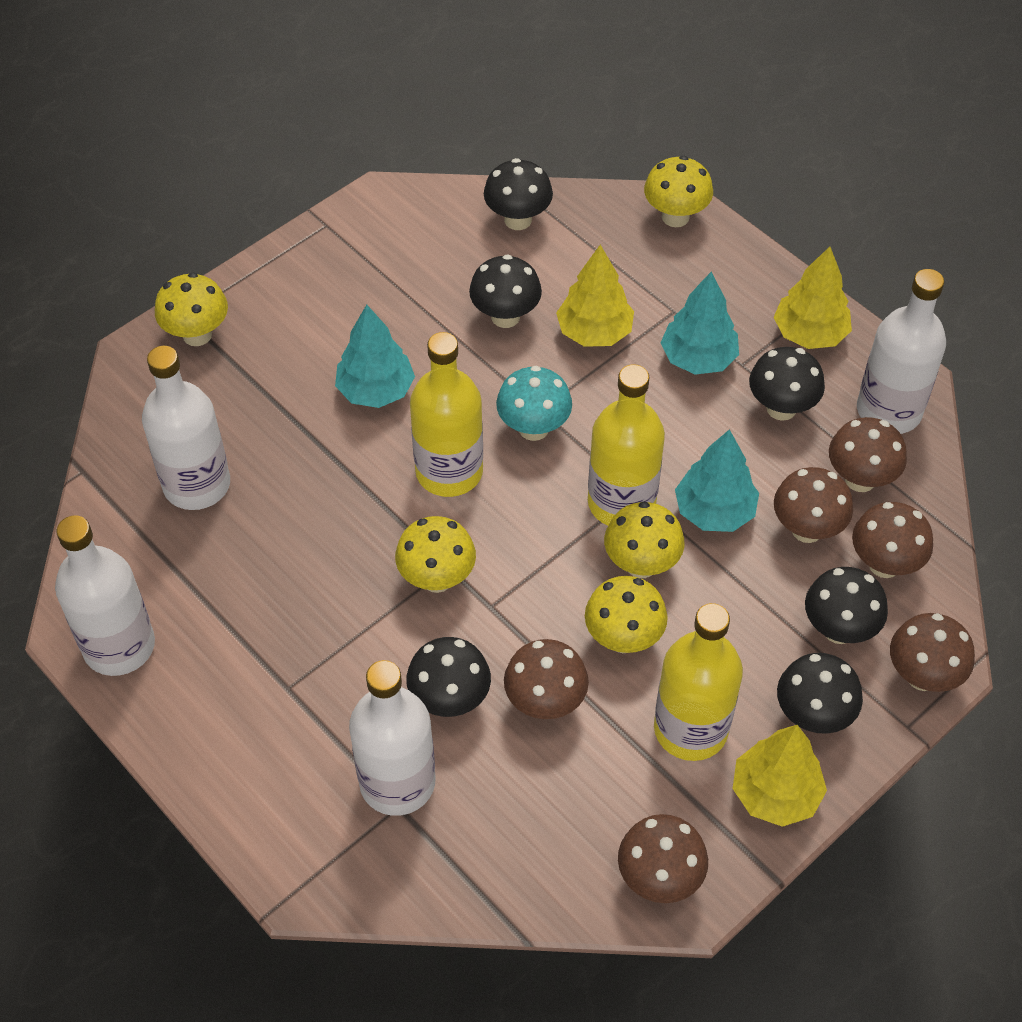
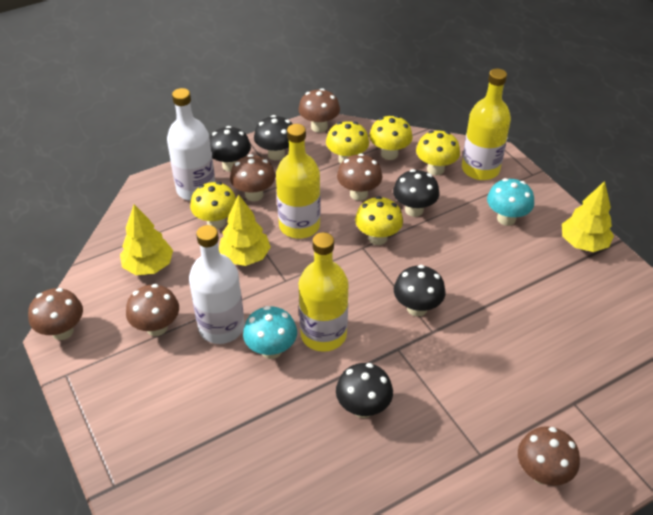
black mushroom: [406,637,491,717] [469,254,542,328] [484,158,553,230] [749,347,825,421] [777,653,863,734] [805,567,888,644] = 6 -> [209,126,251,172] [254,115,292,160] [336,363,393,418] [393,169,439,217] [394,265,446,316] = 5
turquoise mushroom: [496,366,572,441] = 1 -> [243,306,297,359] [487,178,534,226] = 2
turquoise tree: [335,305,415,408] [661,272,739,375] [675,429,759,532] = 3 -> none = 0
white bottle: [55,515,155,676] [142,346,230,510] [349,660,435,816] [857,269,946,434] = 4 -> [167,88,215,201] [189,225,245,344] = 2

